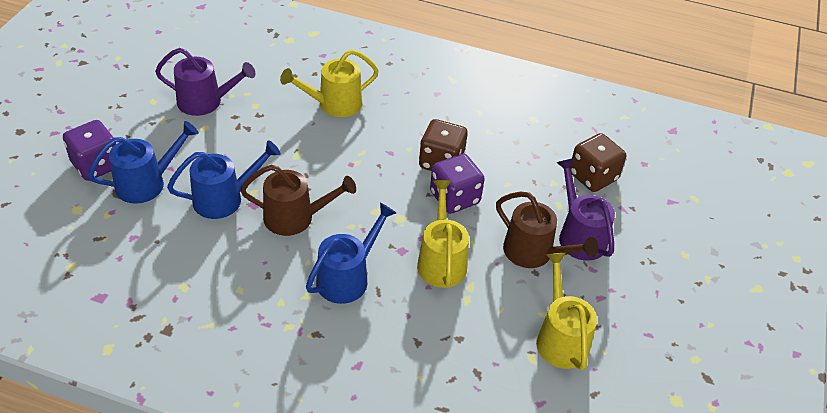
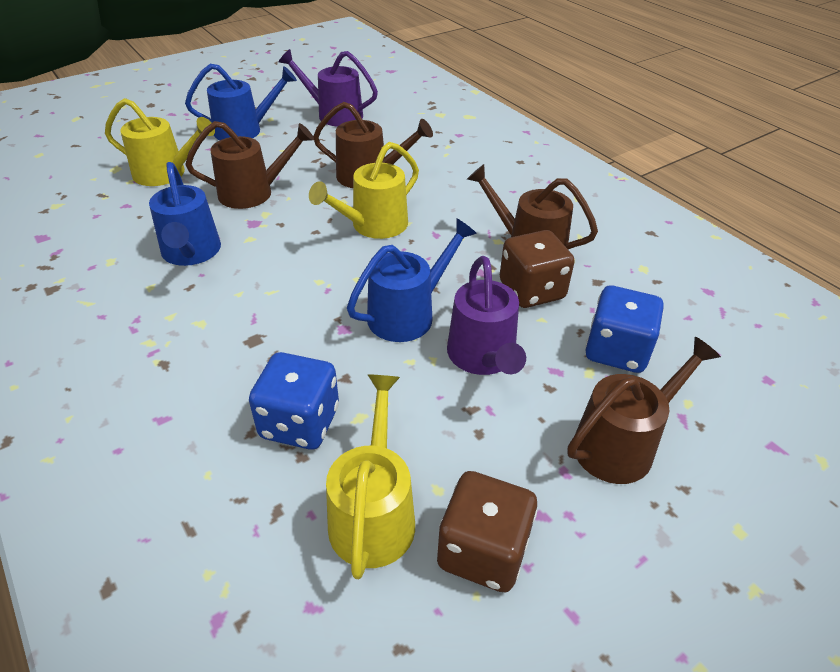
blue dice: none = 0 -> [249,352,339,449] [585,285,664,373] = 2
brown watering can: [240,165,356,236] [496,191,598,268] = 2 -> [185,121,314,209] [313,102,433,188] [467,164,598,249] [567,337,721,484] = 4
purple dice: [63,120,116,181] [430,154,485,214] = 2 -> none = 0

